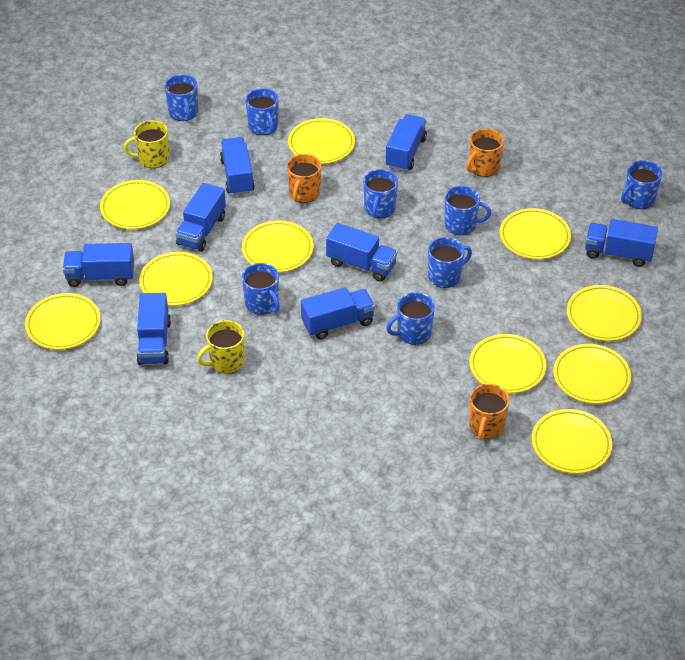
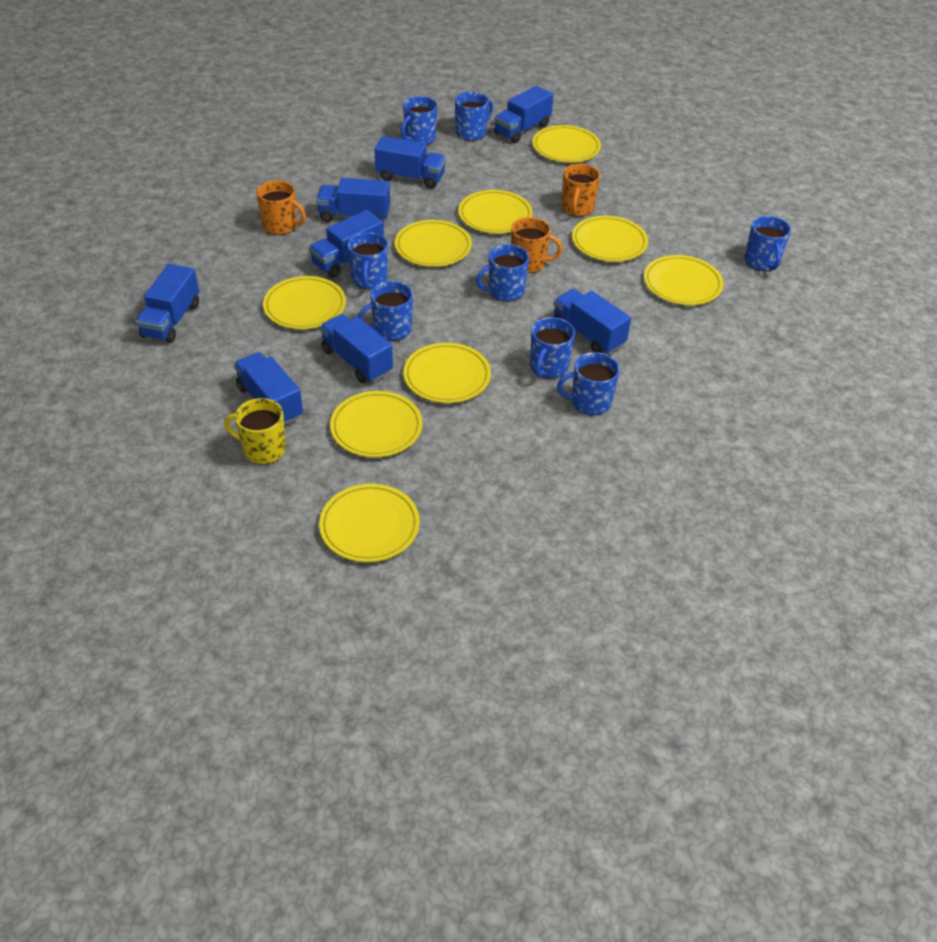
yellow mug: [124,120,169,168] [197,320,245,374] = 2 -> [224,398,286,465] = 1
yellow plate: [25,293,101,350] [100,180,170,229] [139,252,213,306] [242,221,314,272] [288,118,355,164] [469,334,546,393] [500,208,571,259] [532,409,612,474] [553,344,631,404] [567,285,642,341] = 10 -> [263,276,346,329] [319,484,420,562] [330,391,423,458] [395,220,472,267] [403,343,491,403] [458,190,533,234] [532,125,601,163] [572,216,648,262] [644,255,724,305] = 9

